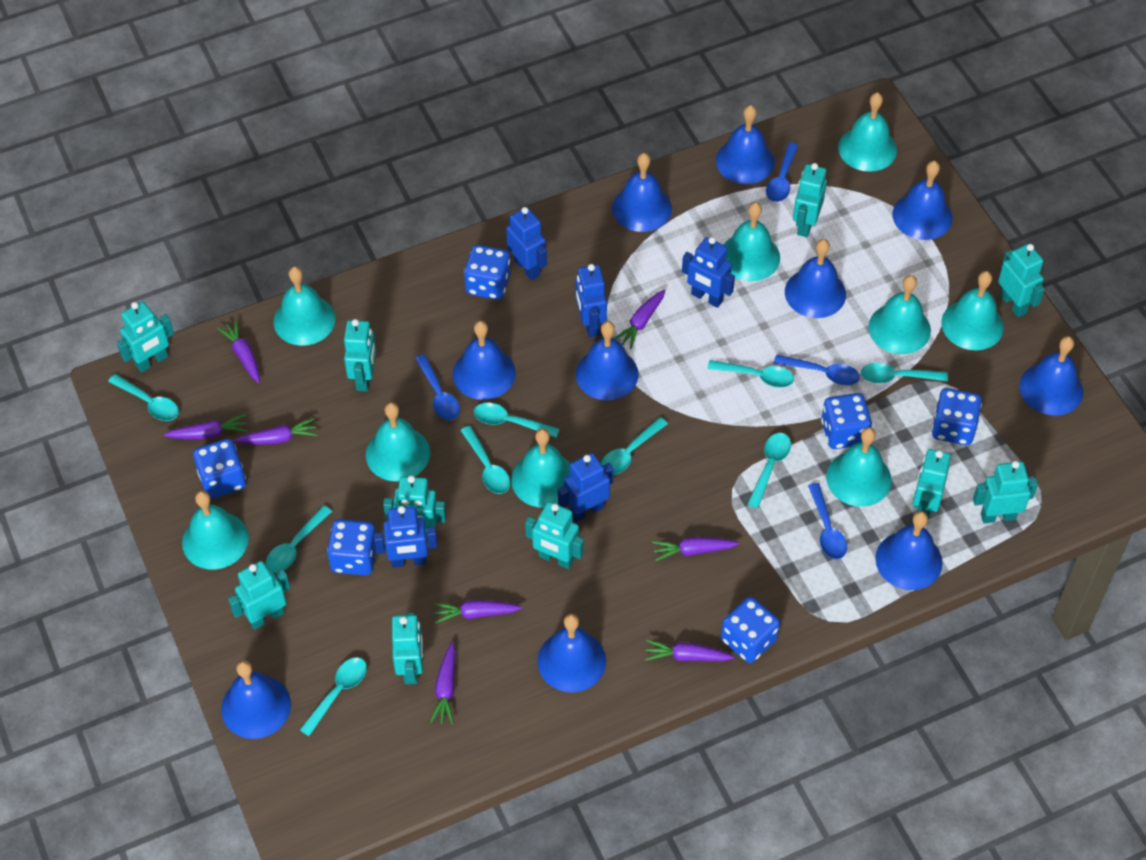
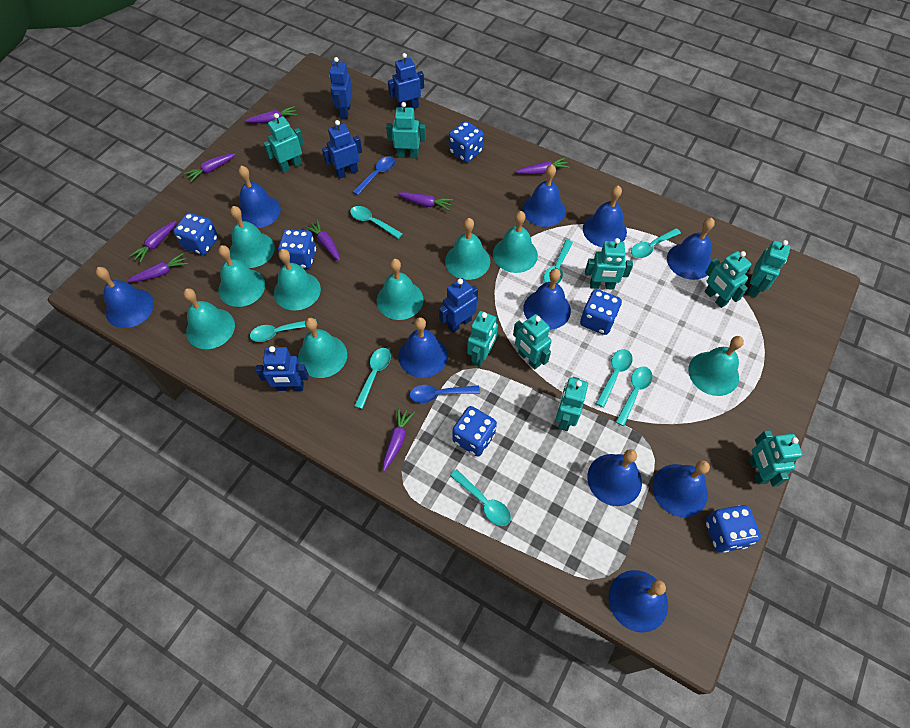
blue spoon: [415,354,460,421] [766,142,799,202] [774,355,860,385] [808,483,847,559] = 4 -> [353,156,395,195] [409,385,480,403] = 2
turquoise robot: [117,301,174,373] [228,561,290,630] [344,319,376,391] [383,475,446,537] [392,612,423,684] [525,502,584,569] [793,163,827,237] [913,449,951,519] [973,461,1038,524] [998,244,1045,317] = 10 -> [263,113,304,172] [386,102,426,158] [467,311,498,367] [513,314,551,369] [556,377,588,431] [585,238,633,290] [705,251,751,308] [748,240,790,298] [749,430,802,487] = 9
turquoise spoon: [108,374,179,421] [266,506,332,573] [300,657,367,736] [460,426,510,494] [474,403,560,438] [601,417,668,475] [707,360,794,388] [748,433,791,508] [861,362,948,383] = 9 -> [250,319,317,342] [350,206,403,239] [354,348,391,409] [450,469,511,526] [544,240,573,284] [596,349,633,407] [616,366,653,426] [631,228,681,258] = 8

